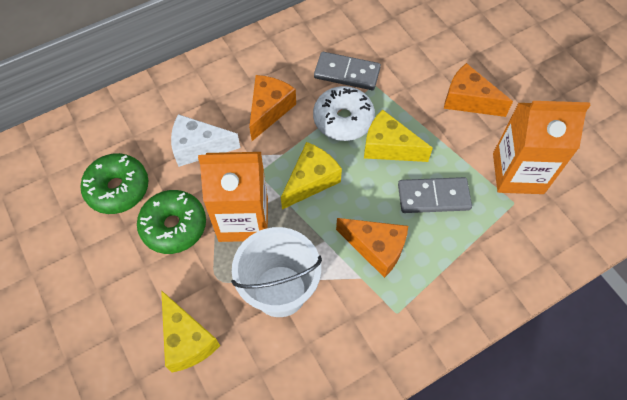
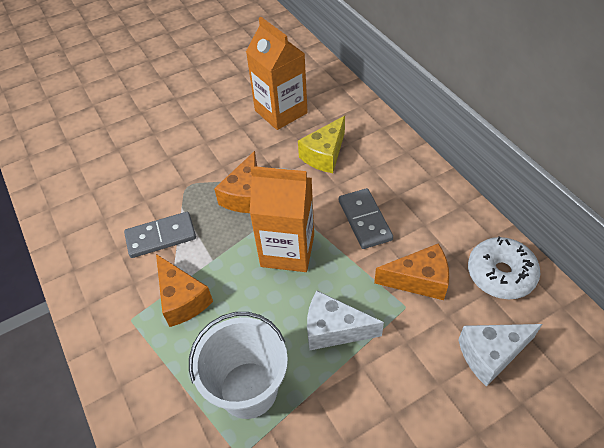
green donut: [80,153,149,214] [137,190,206,254] = 2 -> none = 0
white cheese: [171,114,240,167] = 1 -> [307,291,384,350] [458,324,542,387] = 2
yellow cheese: [161,290,220,373] [281,142,342,209] [364,110,433,162] = 3 -> [298,116,345,173] = 1

